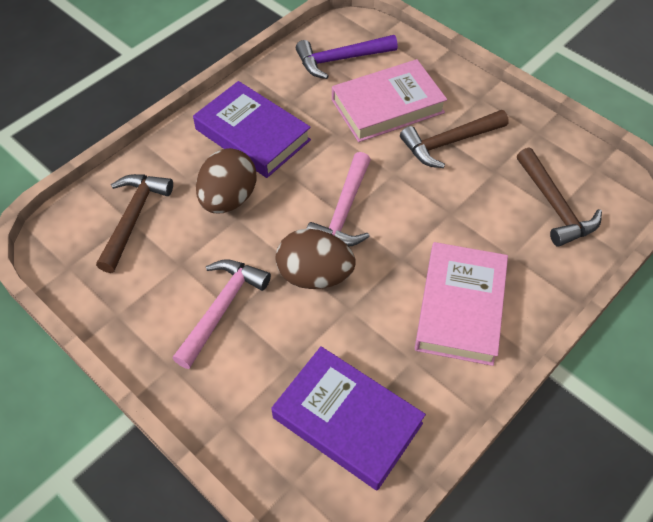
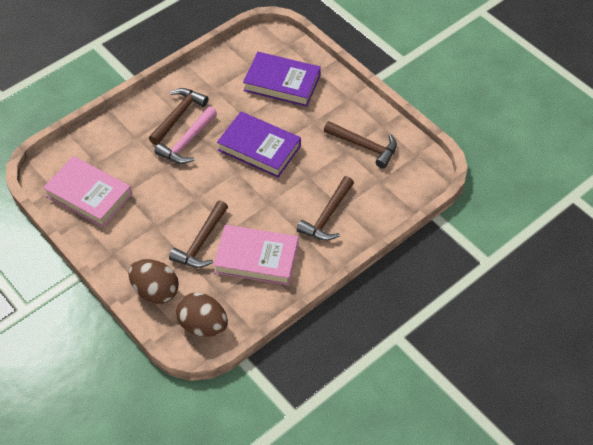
brown hammer: [96,174,173,273] [400,110,509,168] [517,147,602,247] = 3 -> [149,88,209,145] [169,200,228,268] [297,176,354,241] [324,121,397,169] = 4
pink hammer: [172,259,271,369] [307,152,371,246] = 2 -> [155,106,217,164] = 1
purple hammer: [296,35,398,79] = 1 -> none = 0

